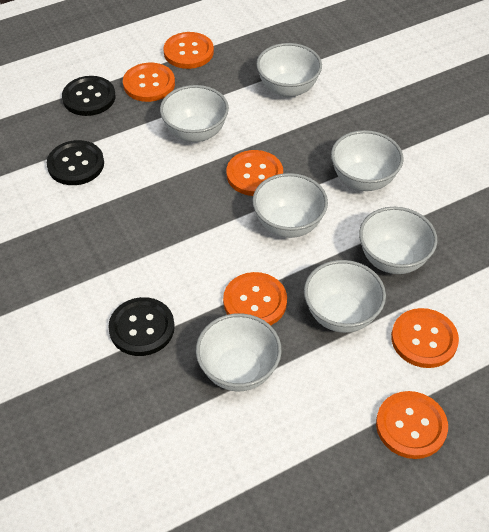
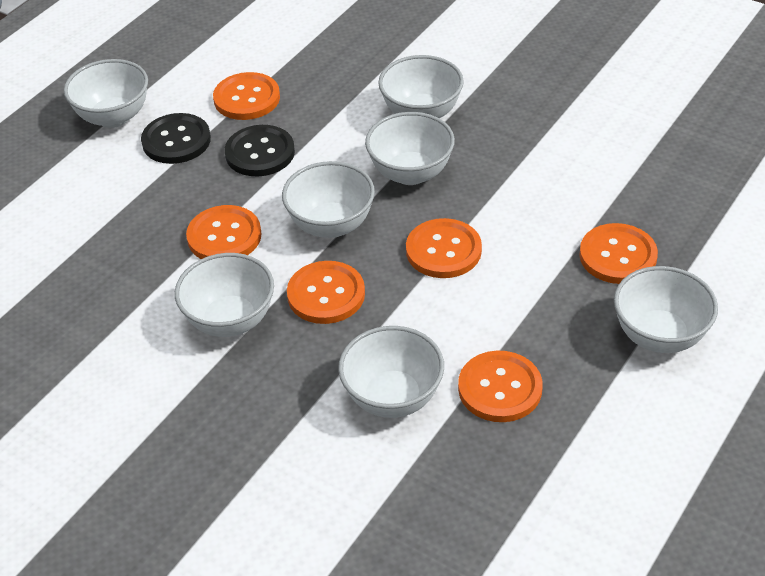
black button: [47,140,104,185] [62,76,115,116] [108,297,175,356] = 3 -> [141,113,211,164] [225,125,295,177] = 2

